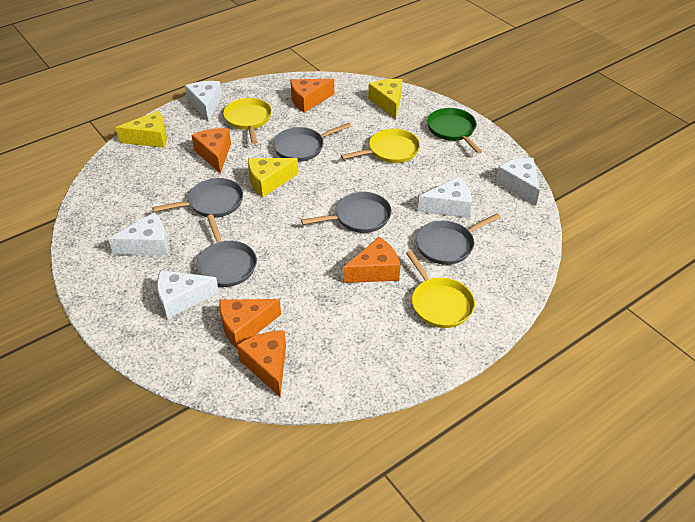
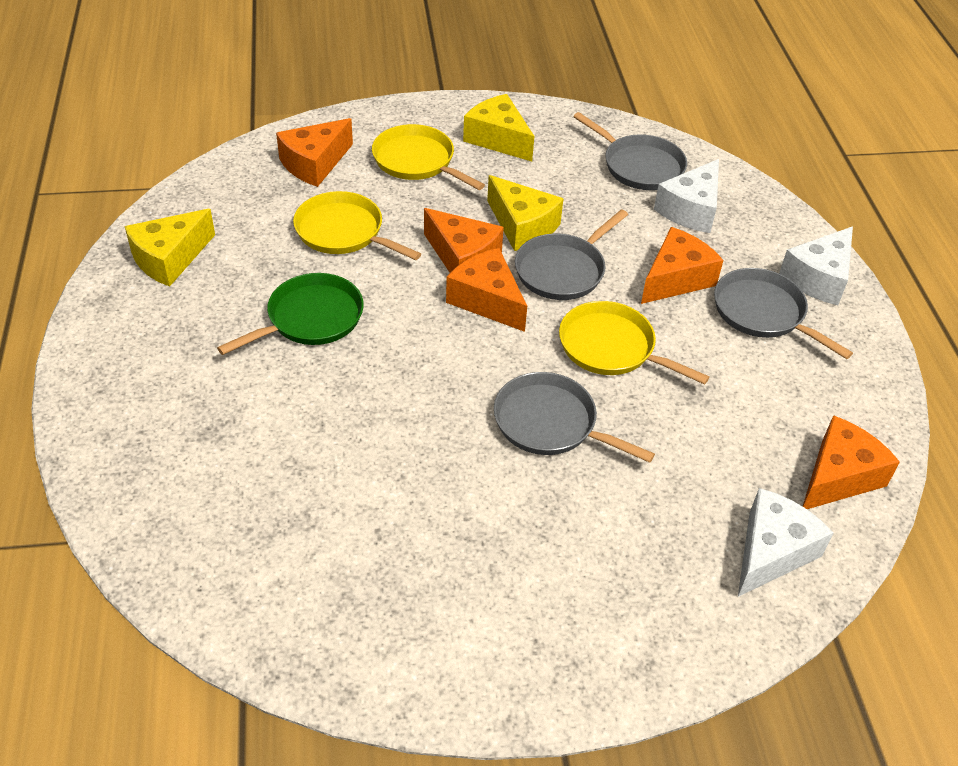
grey pan: [152,178,243,218] [196,214,257,287] [273,123,351,162] [301,192,392,233] [416,213,501,265] = 5 -> [494,372,655,463] [515,209,628,300] [573,112,687,190] [714,268,853,359] = 4
white cheese: [108,212,168,256] [157,270,219,319] [185,81,222,121] [418,176,472,218] [496,158,540,206] = 5 -> [654,159,719,233] [738,488,833,597] [779,226,853,305] = 3

